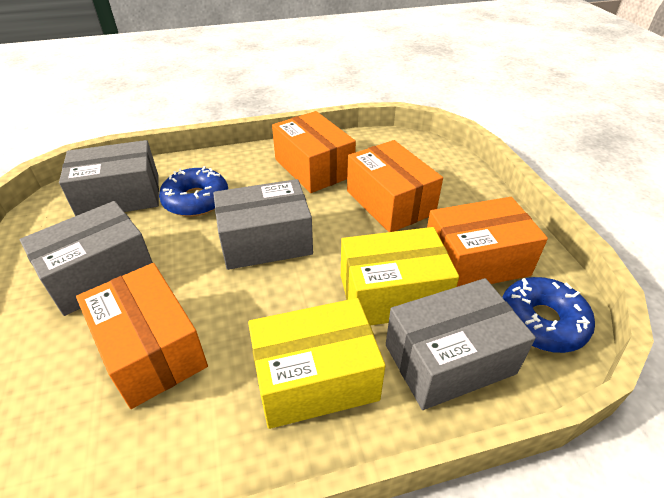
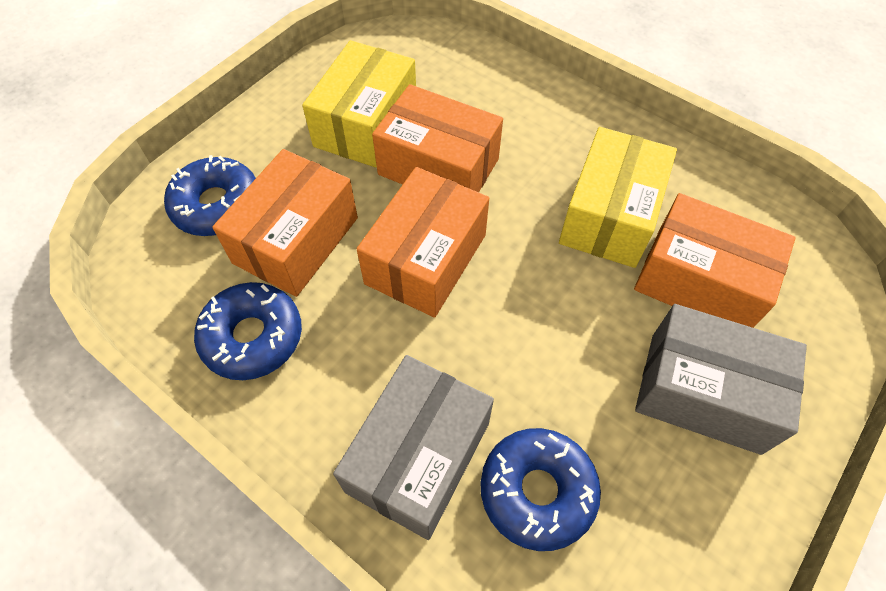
blue donut: [159,166,228,217] [502,277,595,353] = 2 -> [164,155,256,236] [194,282,302,380] [480,428,601,551] = 3
grey box: [20,201,153,316] [59,140,159,216] [213,179,313,270] [386,278,536,410] = 4 -> [333,355,494,540] [635,304,807,455] = 2

